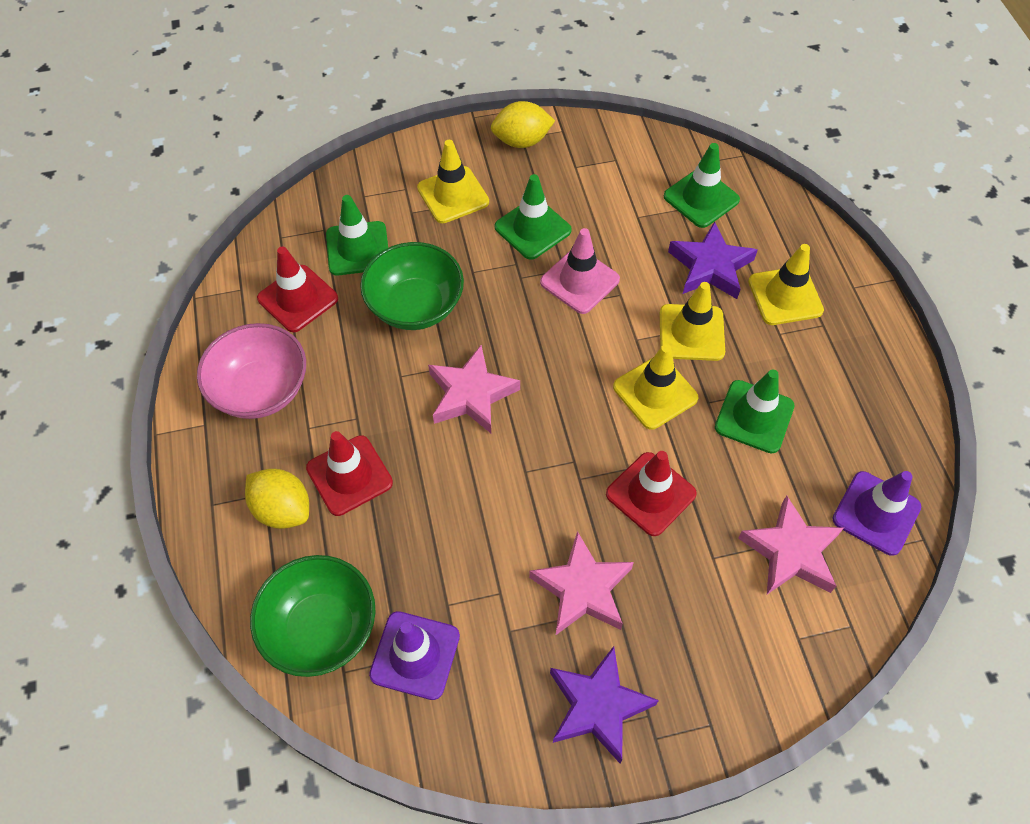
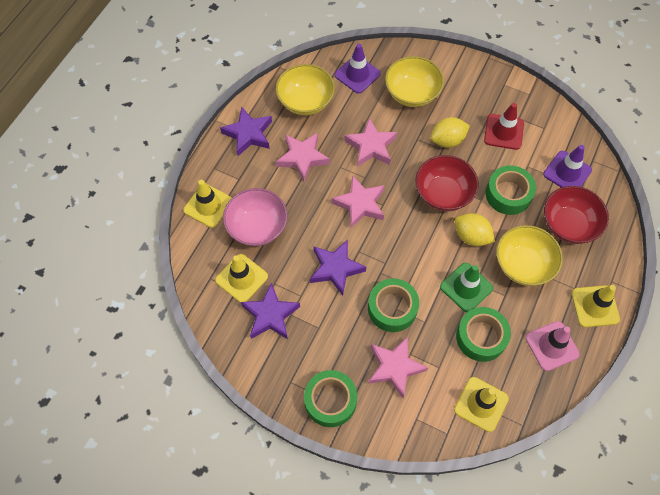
green bowl: [250,555,375,677] [360,242,464,330] = 2 -> none = 0
green tape: none = 0 -> [304,370,357,427] [368,278,419,332] [456,307,511,362] [485,165,536,215] = 4
green traffic cone: [326,195,388,275] [495,174,572,260] [664,143,740,228] [715,370,795,454] = 4 -> [440,263,493,312] = 1
pink star: [428,345,520,433] [529,531,634,636] [738,495,844,594] = 3 -> [276,133,330,181] [332,175,384,228] [344,118,397,167] [368,336,428,398] = 4
purple star: [550,646,659,763] [668,221,758,299] = 2 -> [220,107,272,156] [241,283,300,339] [310,240,366,296] = 3
red bowl: none = 0 -> [415,155,479,211] [544,186,609,244] = 2
red traffic cone: [257,247,338,332] [306,431,393,516] [606,451,697,536] = 3 -> [484,103,524,150] = 1
yellow bowl: none = 0 -> [276,64,335,115] [385,56,444,107] [496,225,563,286] = 3

